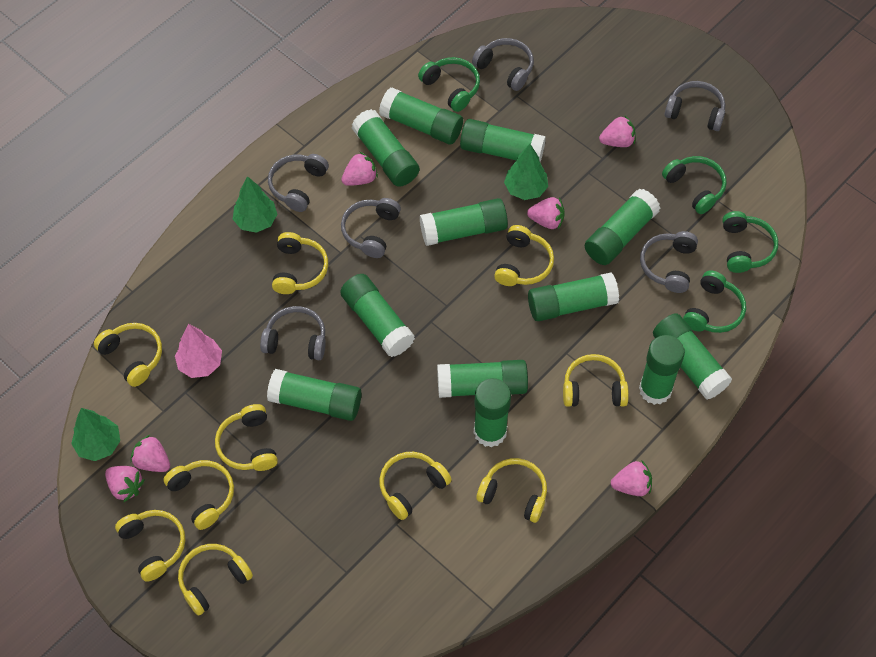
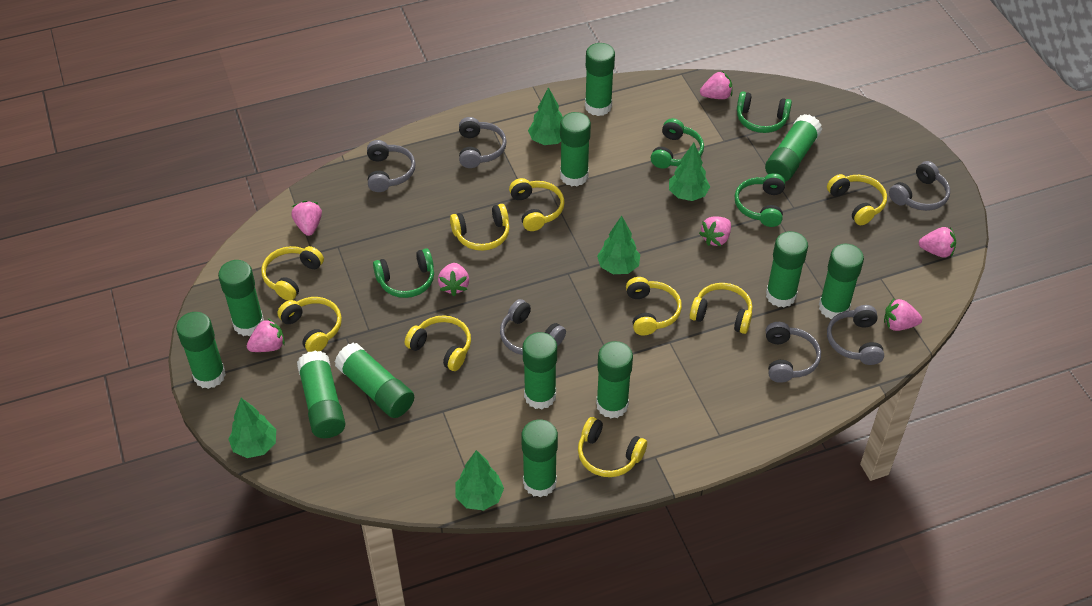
green tree: [71,408,120,461] [233,176,277,233] [504,144,548,200] = 3 -> [229,398,276,458] [455,450,504,511] [528,87,563,145] [597,216,640,274] [669,143,710,201] = 5
pink strawberry: [105,466,145,502] [131,435,170,472] [341,152,378,186] [527,197,565,229] [599,116,636,147] [611,461,652,496] = 6 -> [247,318,285,352] [291,201,322,236] [438,263,469,296] [699,216,731,246] [700,71,733,99] [884,299,922,331] [919,227,956,258] = 7
pink tree: [175,324,222,378] = 1 -> none = 0
yellow headphones: [94,323,162,387] [115,510,185,582] [163,460,234,530] [178,544,253,616] [215,404,278,471] [272,232,328,294] [379,452,452,520] [476,458,547,523] [494,225,554,286] [563,354,629,407] = 10 -> [261,246,324,301] [277,297,342,352] [405,315,471,371] [450,204,510,251] [509,178,565,231] [578,417,647,477] [626,277,682,335] [690,283,752,334] [827,174,887,225] = 9

